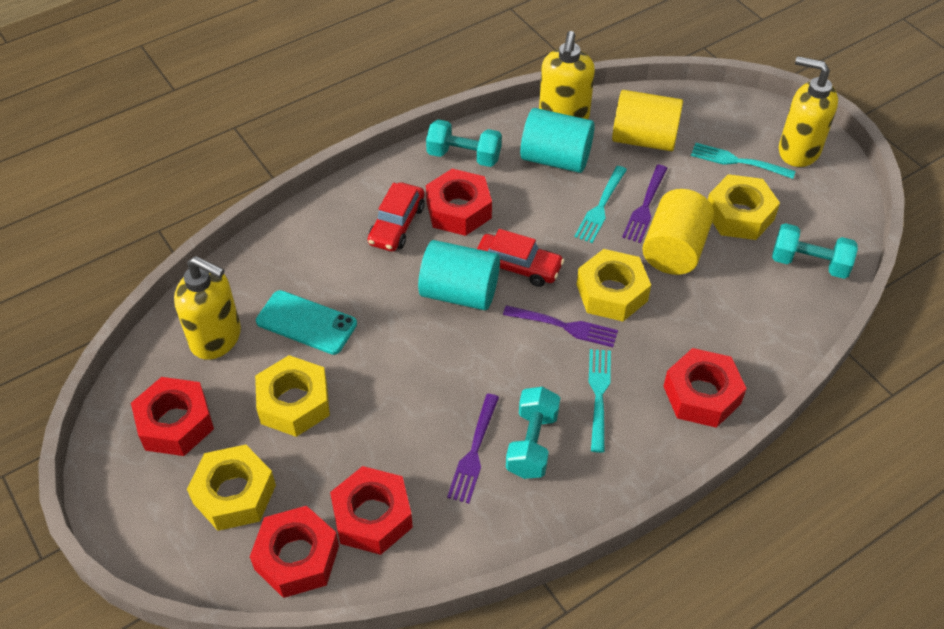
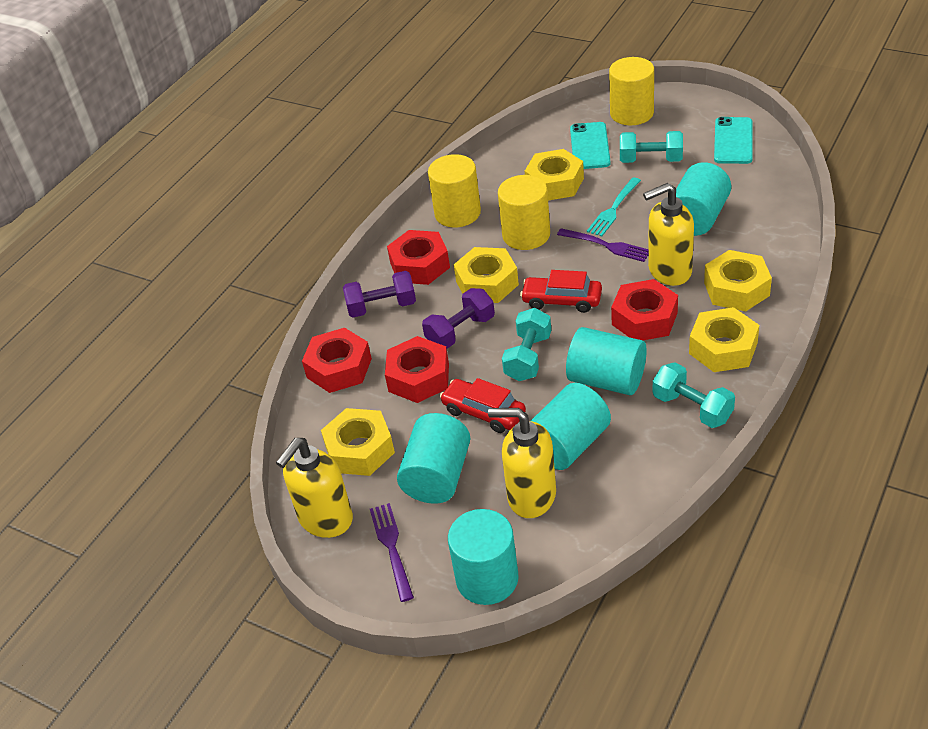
purple dumbbell: none = 0 -> [343,271,416,318] [422,288,495,348] = 2
purple fork: [447,394,499,504] [503,305,618,347] [622,165,668,243] = 3 -> [370,503,414,602] [557,228,648,262] = 2
red nut: [131,377,214,456] [250,506,339,598] [330,466,413,555] [426,169,492,236] [663,348,747,428] = 5 -> [302,328,372,393] [385,336,449,403] [387,230,450,285] [611,279,678,340] = 4
turquoise cylinder: [418,240,500,310] [520,108,595,173] = 2 -> [397,413,470,503] [448,509,519,605] [531,383,611,470] [566,327,647,395] [676,162,731,236] = 5
turquoise fork: [574,166,627,243] [589,349,611,453] [691,143,795,179] = 3 -> [587,177,641,237] = 1
turquoise phone: [256,290,357,355] = 1 -> [570,122,611,169] [714,117,753,164] = 2
yellow cylinder: [612,90,683,151] [642,189,714,275] = 2 -> [428,154,481,227] [498,175,550,250] [609,57,654,125] = 3
yellow nut: [187,444,276,531] [255,355,330,437] [577,249,651,321] [708,174,780,240] = 4 -> [321,408,395,476] [454,247,519,303] [525,149,584,200] [689,307,759,372] [704,250,772,311] = 5

